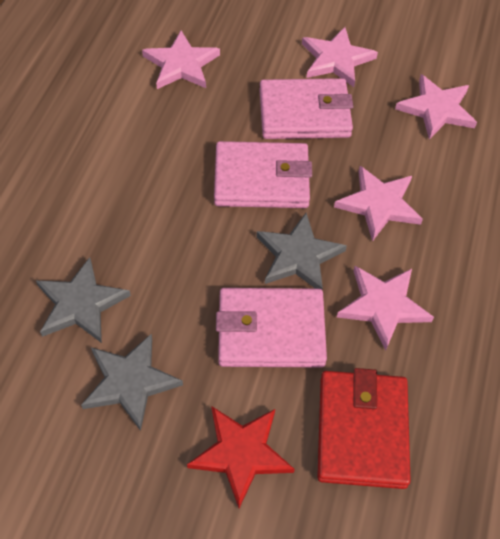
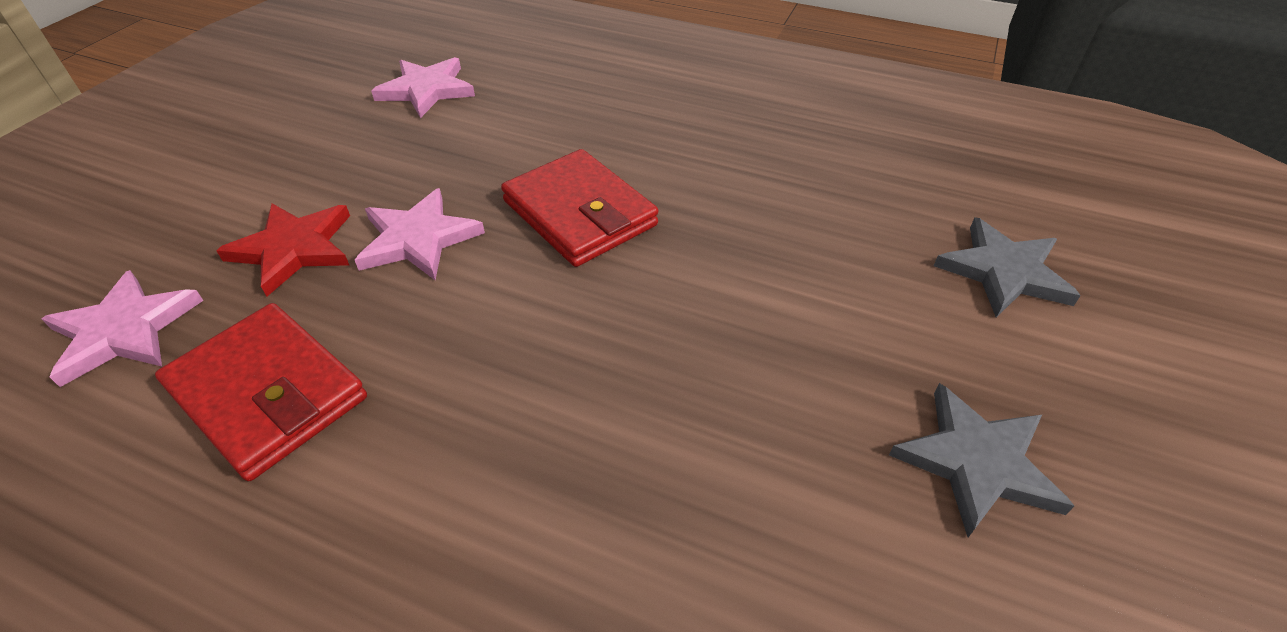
grey star: [36,257,131,343] [81,334,183,431] [256,213,347,289] = 3 -> [889,383,1074,537] [934,217,1081,317] = 2
pink star: [142,31,220,89] [302,27,378,87] [334,166,423,242] [337,266,434,350] [395,74,477,140] = 5 -> [41,270,203,387] [355,188,485,280] [371,57,475,118] = 3
pink wallet: [214,141,312,208] [216,288,327,368] [259,78,353,139] = 3 -> none = 0
red wallet: [317,368,411,489] = 1 -> [155,303,367,481] [501,149,658,267] = 2

